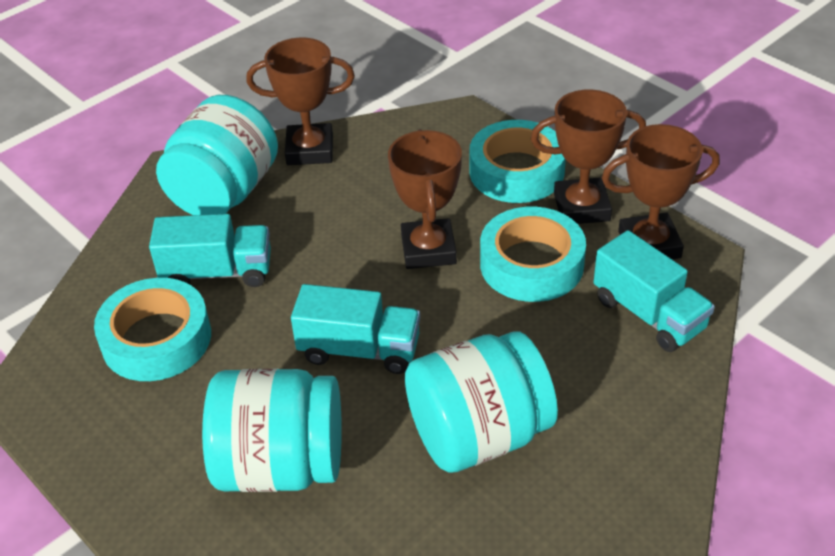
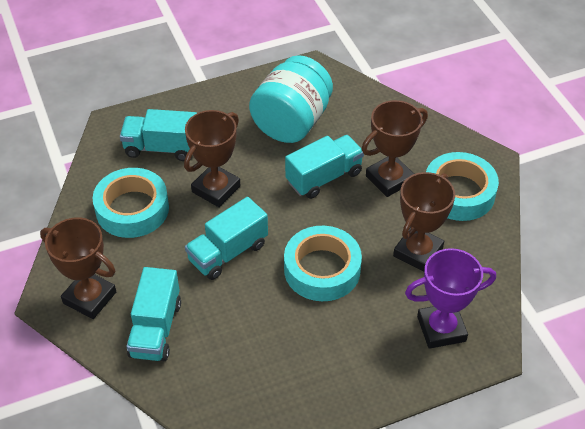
purple trophy: none = 0 -> [405,248,496,349] = 1
turquoise jar: [156,95,278,215] [202,369,342,492] [405,331,558,473] = 3 -> [249,55,333,143] = 1
turquoise truck: [149,214,271,287] [291,284,420,374] [594,230,715,352] = 3 -> [120,109,197,161] [126,267,181,361] [185,197,268,280] [285,135,364,199] = 4

